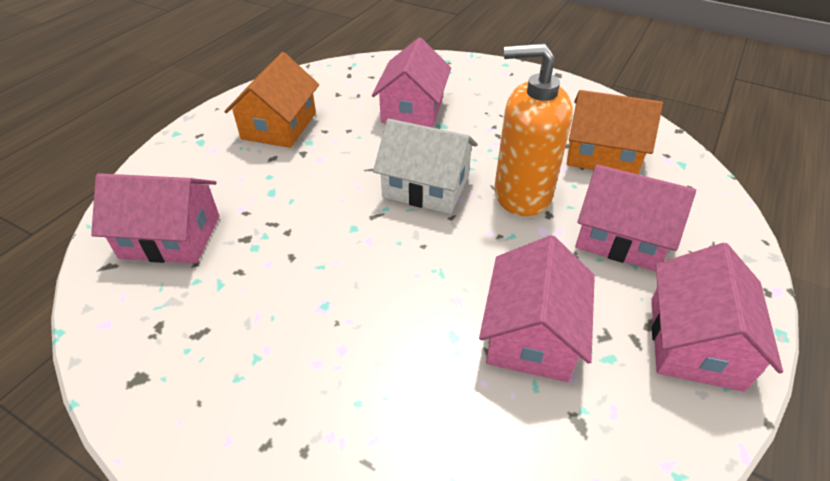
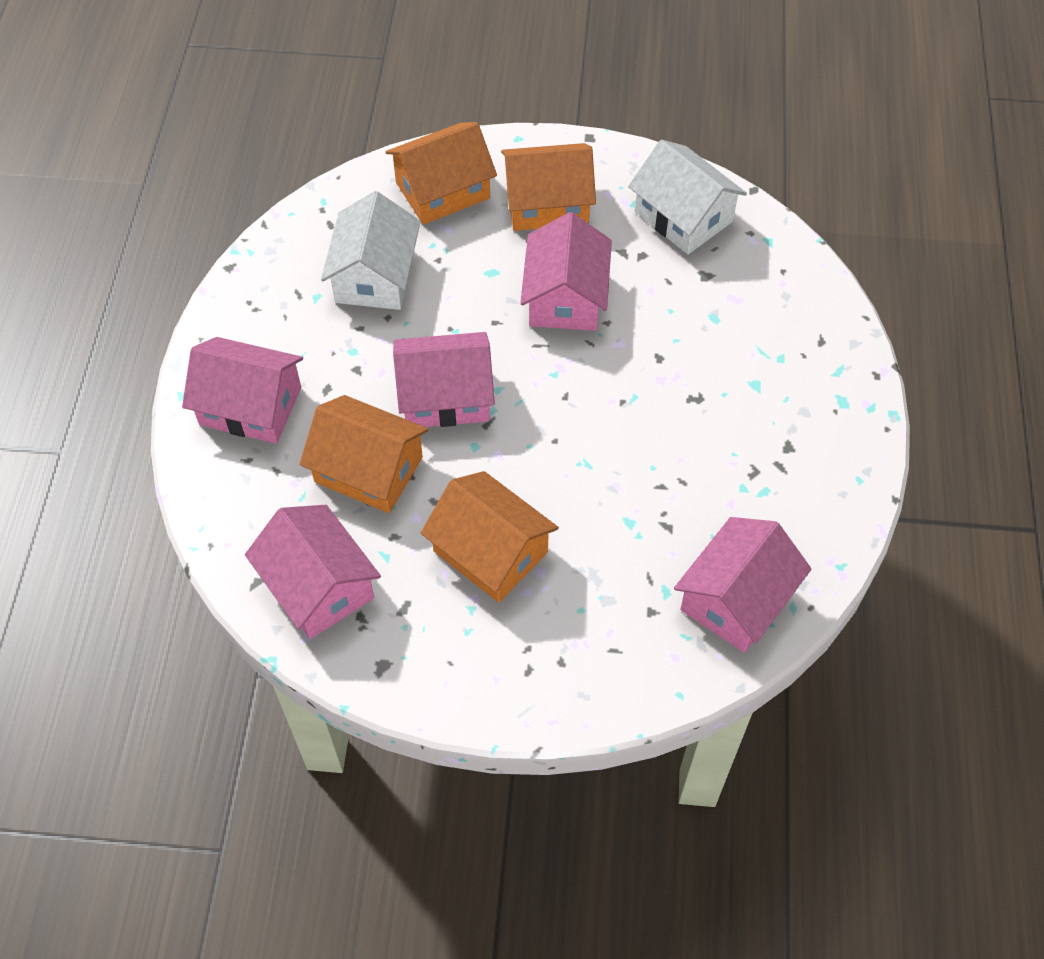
orange house: [224,52,319,148] [567,90,663,174] = 2 -> [300,395,429,513] [386,122,497,225] [421,471,559,603] [501,143,596,231] = 4
orange soap dispenser: [494,43,573,216] = 1 -> none = 0
white house: [373,119,478,214] = 1 -> [321,191,421,310] [628,140,747,254] = 2

